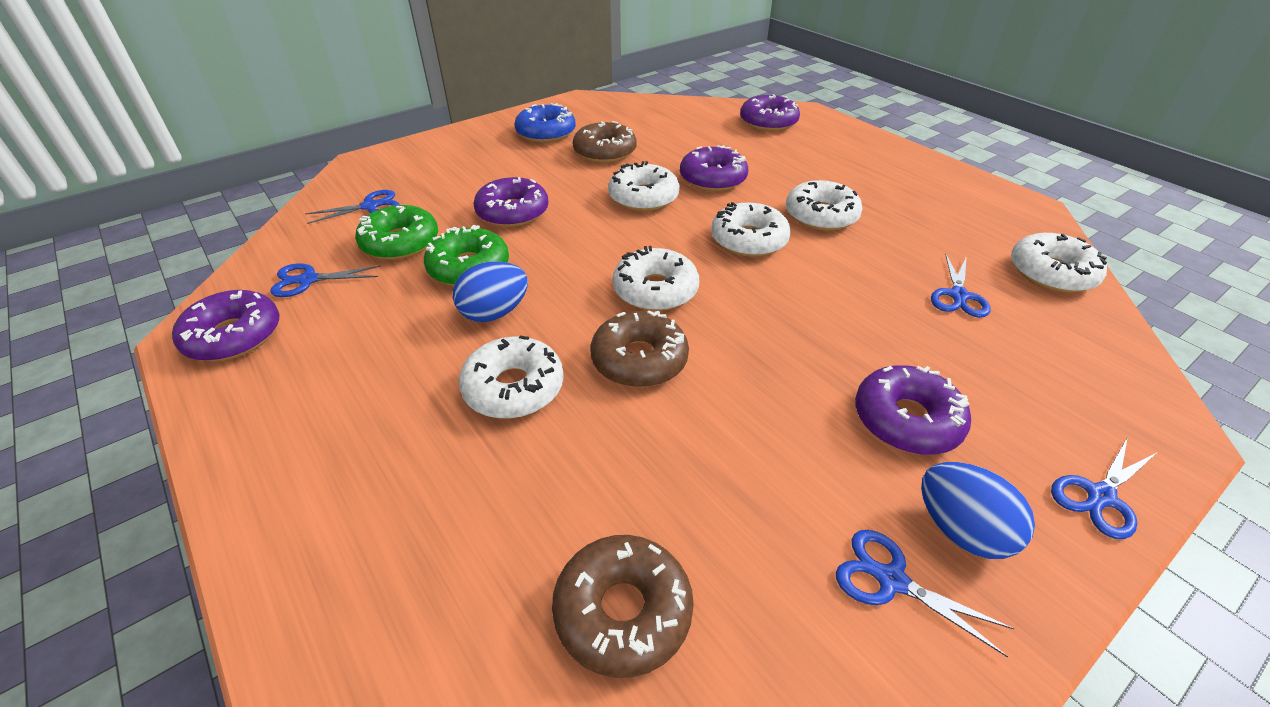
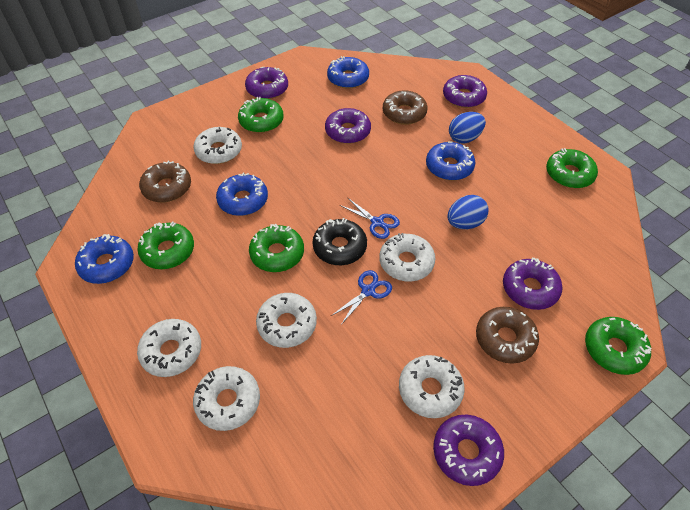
black donut: none = 0 -> [312,218,367,265] = 1
blue donut: [515,103,576,143] = 1 -> [75,234,134,284] [216,173,268,216] [327,56,369,89] [426,141,475,180] = 4
blue scissors: [270,263,381,297] [305,190,400,224] [836,530,1014,657] [931,254,991,318] [1051,437,1157,539] = 5 -> [331,270,392,325] [340,198,400,239] = 2
green donut: [355,205,438,260] [424,225,509,286] = 2 -> [137,222,194,269] [238,97,284,133] [249,224,304,272] [546,148,598,188] [585,317,652,375] = 5

